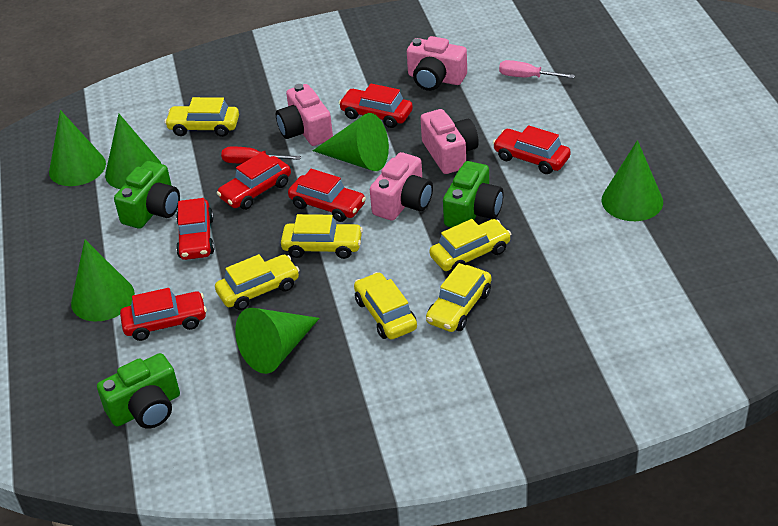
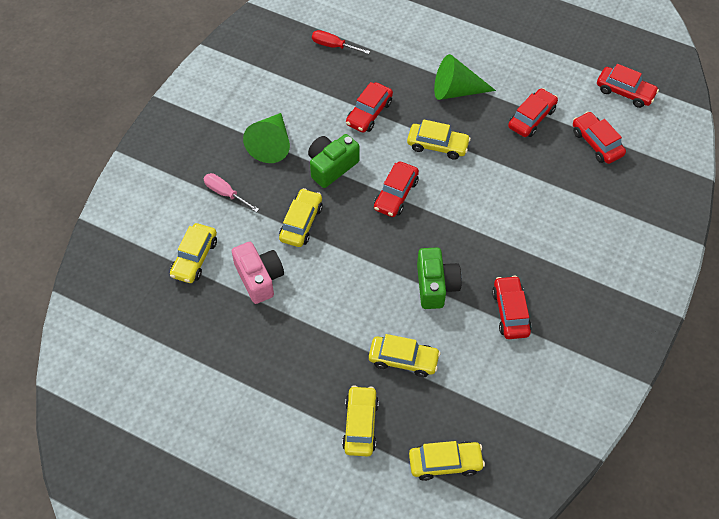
green camera: [97,353,180,429] [114,161,180,229] [443,161,504,228] = 3 -> [308,134,359,188] [417,248,462,309] = 2
green cone: [49,110,106,186] [71,240,135,322] [105,114,161,189] [235,308,320,374] [313,113,389,171] [602,140,663,221] = 6 -> [243,113,290,163] [434,54,496,100] = 2
pink camera: [276,84,333,146] [370,152,433,221] [407,36,467,91] [420,109,479,174] = 4 -> [232,242,284,304] = 1

